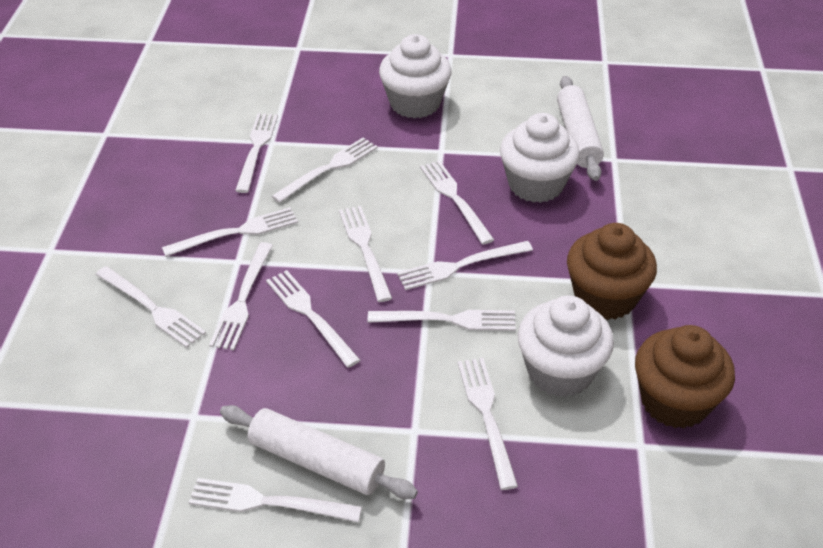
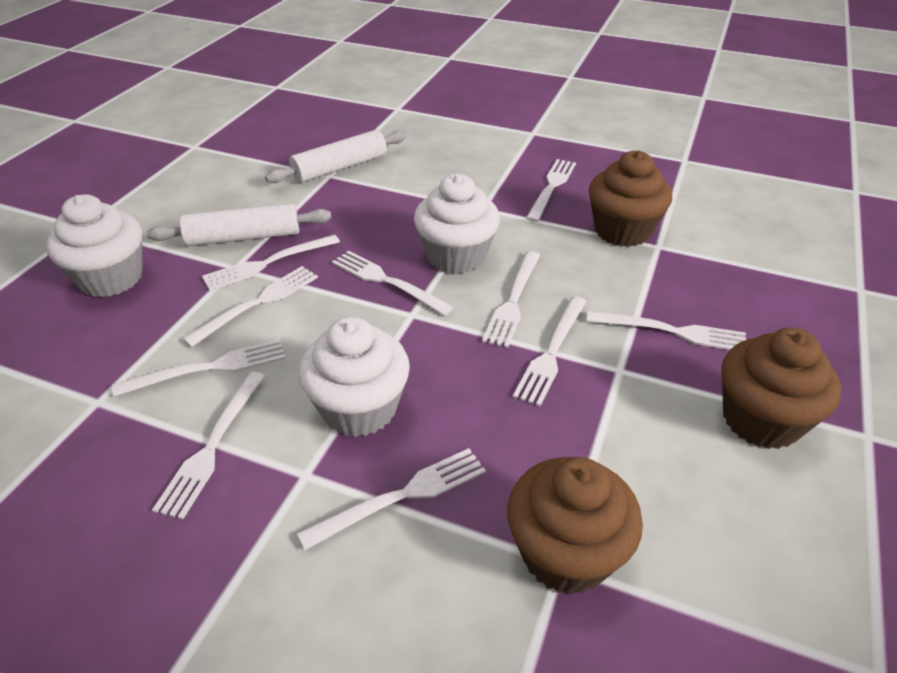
brown cupcake: [567,223,657,320] [635,325,735,429] = 2 -> [507,457,643,595] [589,150,672,247] [721,328,841,449] = 3
white fork: [96,266,206,348] [162,207,298,257] [188,478,362,522] [209,242,273,350] [235,113,278,193] [266,270,360,368] [271,138,378,203] [339,206,392,302] [368,310,516,331] [397,241,533,290] [420,160,494,245] [458,358,518,490] = 12 -> [112,339,286,397] [152,372,266,519] [183,266,318,347] [202,234,340,291] [297,448,486,550] [332,251,453,316] [482,251,540,348] [513,297,586,406] [526,159,576,222] [586,311,746,350] = 10

